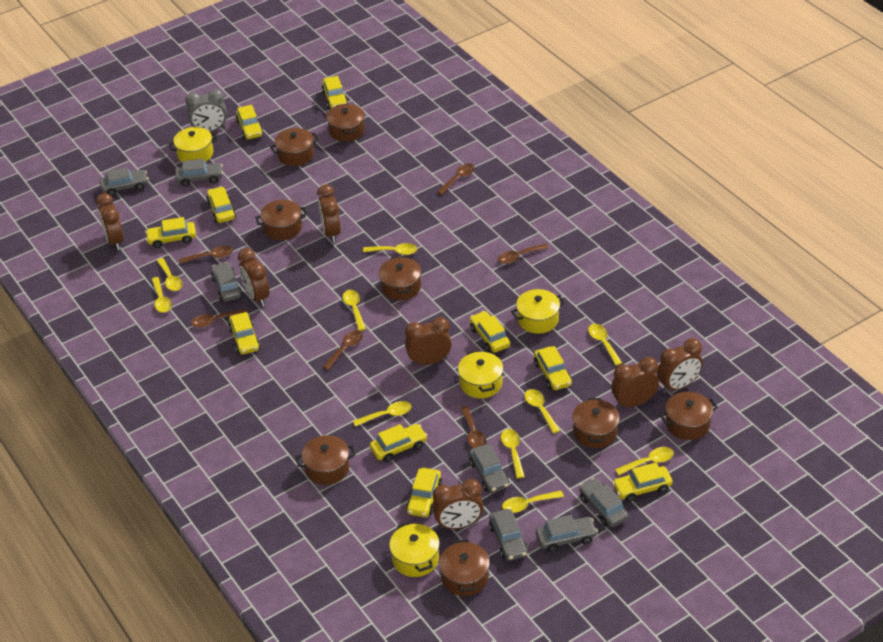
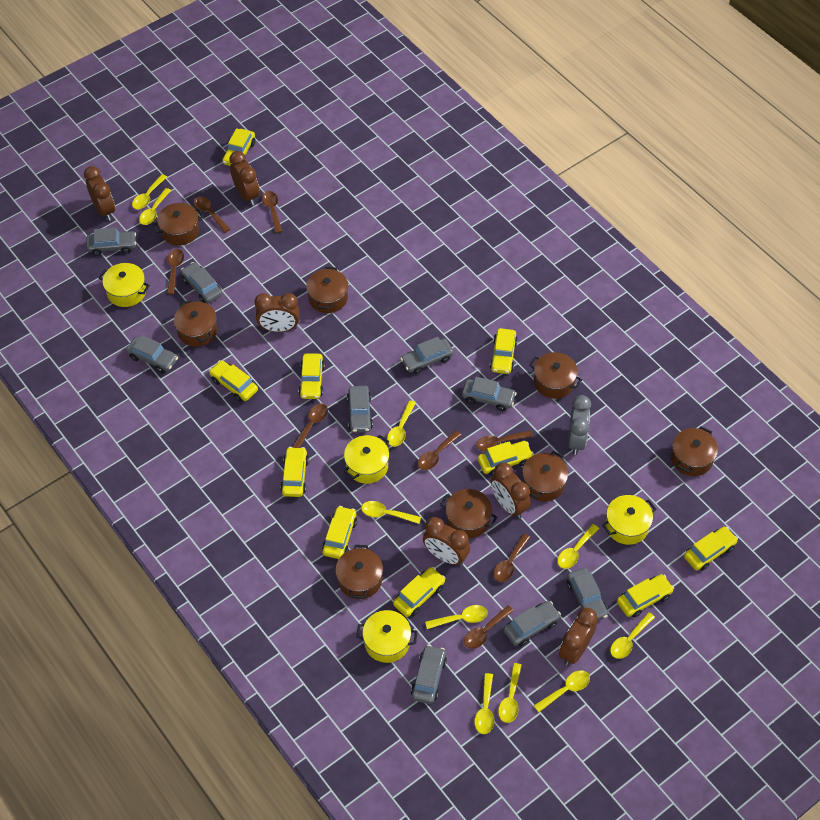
brown clock: [96,193,124,250] [238,248,270,307] [317,185,341,243] [405,317,452,366] [432,479,484,529] [611,357,659,409] [657,338,703,393] = 7 -> [84,166,115,221] [229,151,260,205] [254,293,300,332] [423,517,470,566] [491,462,531,518] [559,608,598,666] = 6
brown spoon: [179,246,233,264] [191,309,248,327] [323,330,363,370] [437,164,475,195] [460,406,486,448] [498,243,549,264] = 6 -> [167,249,184,294] [194,196,230,233] [262,191,282,233] [292,404,328,448] [418,430,461,470] [464,605,514,649] [476,430,533,451] [493,533,530,582] = 8
grey car: [100,167,149,196] [175,159,223,186] [211,262,242,302] [469,444,509,493] [489,509,528,561] [536,515,598,552] [579,478,628,527] = 7 -> [86,228,136,256] [126,335,178,373] [181,262,222,303] [347,386,373,433] [400,337,453,374] [411,645,447,704] [462,377,517,411] [503,601,561,646] [567,568,608,621] = 9

